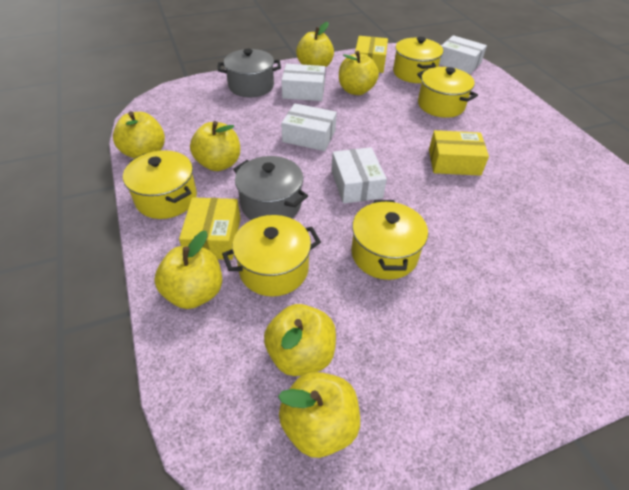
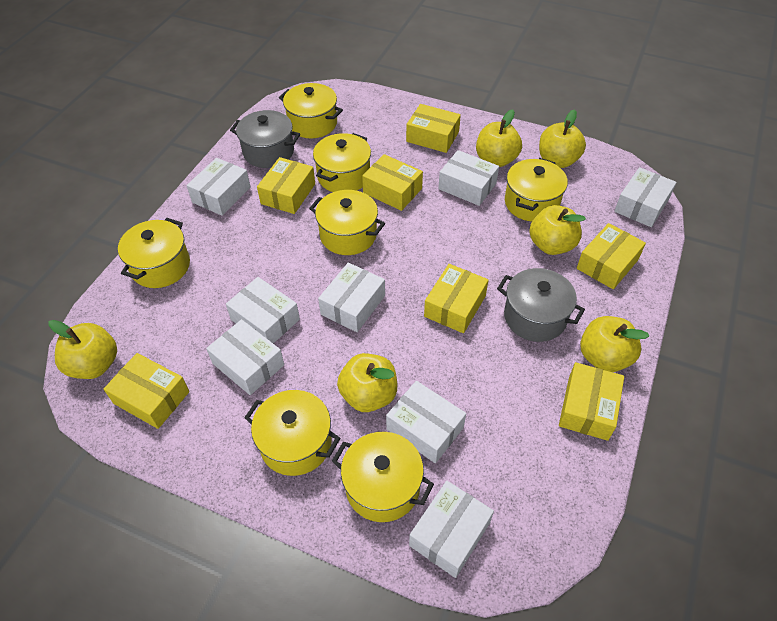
white box: [281,64,325,101] [281,103,337,151] [331,147,387,204] [439,35,487,74] = 4 -> [187,158,251,216] [206,319,284,395] [226,277,300,344] [318,263,385,332] [386,381,466,463] [409,481,494,578] [438,150,499,206] [614,167,677,227] = 8
yellow apple: [113,111,165,158] [154,231,222,309] [190,121,240,171] [264,304,336,376] [278,372,360,458] [296,22,334,68] [339,51,379,95] = 7 -> [48,320,117,379] [337,353,397,412] [476,109,522,167] [529,205,586,255] [539,109,586,168] [580,316,649,372] = 6
yellow box: [179,197,241,260] [355,36,388,73] [429,130,489,176] = 3 -> [104,353,189,429] [257,157,315,214] [362,154,423,211] [406,104,461,153] [424,264,489,333] [559,362,624,441] [577,223,646,289] = 7
yellow pot: [123,150,197,219] [222,215,321,296] [351,200,428,280] [393,37,443,83] [417,67,478,118] = 5 -> [118,218,190,288] [244,390,340,476] [279,83,343,138] [309,190,385,255] [313,133,371,192] [332,432,434,522] [505,158,568,221] = 7

